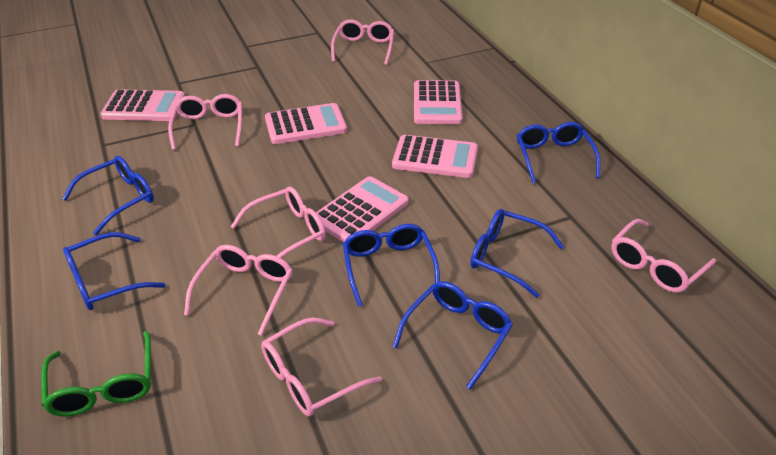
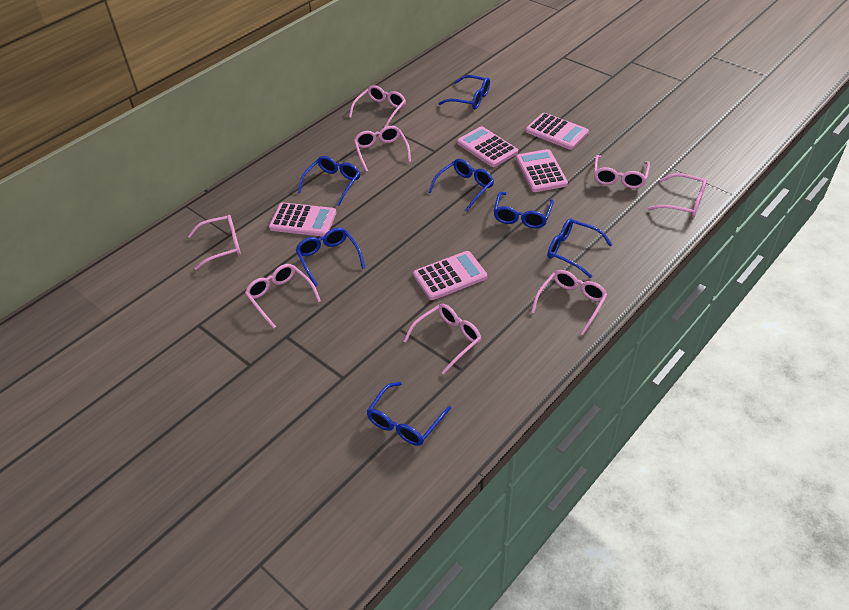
blue glasses: [62,156,154,235] [63,232,165,310] [343,224,440,307] [393,281,513,390] [470,209,564,298] [517,122,600,183] = 6 -> [296,228,365,287] [298,156,360,206] [367,382,451,446] [429,159,494,212] [438,75,490,109] [493,192,554,228] [548,218,613,278] = 7
green glasses: [41,331,151,416] = 1 -> none = 0
pink glasses: [168,94,242,150] [184,245,293,336] [231,186,326,258] [261,318,382,417] [331,19,394,65] [611,219,716,293] = 6 -> [188,215,241,270] [245,264,321,329] [349,85,406,127] [354,126,411,172] [403,304,482,375] [531,270,607,335] [594,155,650,189] [648,173,707,218] = 8

